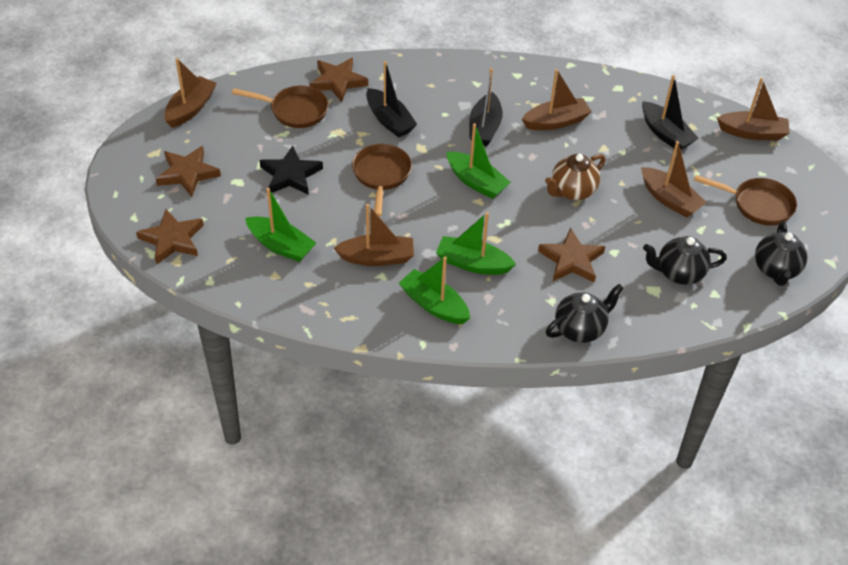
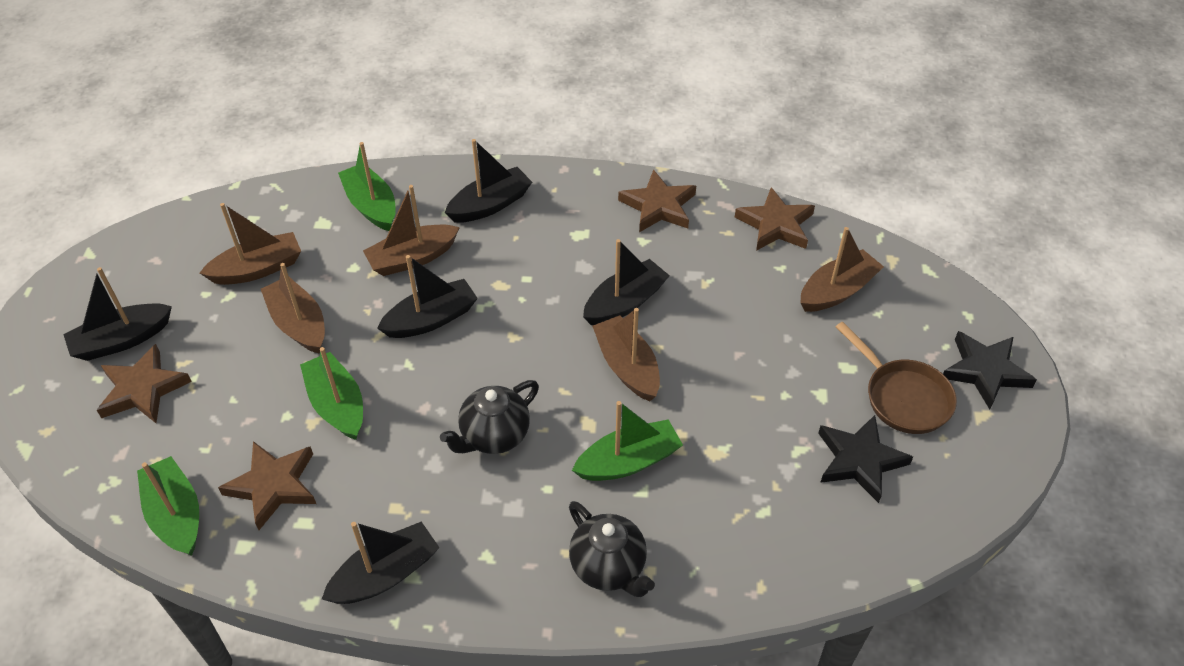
black boat: [366,61,417,137] [469,68,503,146] [642,75,699,150] = 3 -> [63,267,172,361] [322,521,440,604] [377,255,478,338] [445,139,532,223] [583,239,670,325] = 5
black star: [260,146,323,195] = 1 -> [818,415,913,503] [943,331,1037,409] = 2
black teapot: [546,284,624,343] [643,236,727,285] [755,221,807,286] = 3 -> [440,380,539,454] [569,501,655,597] = 2
brown pan: [232,86,329,128] [352,144,412,217] [694,175,797,226] = 3 -> [836,322,957,434] = 1
brown teapot: [545,154,606,200] = 1 -> none = 0

